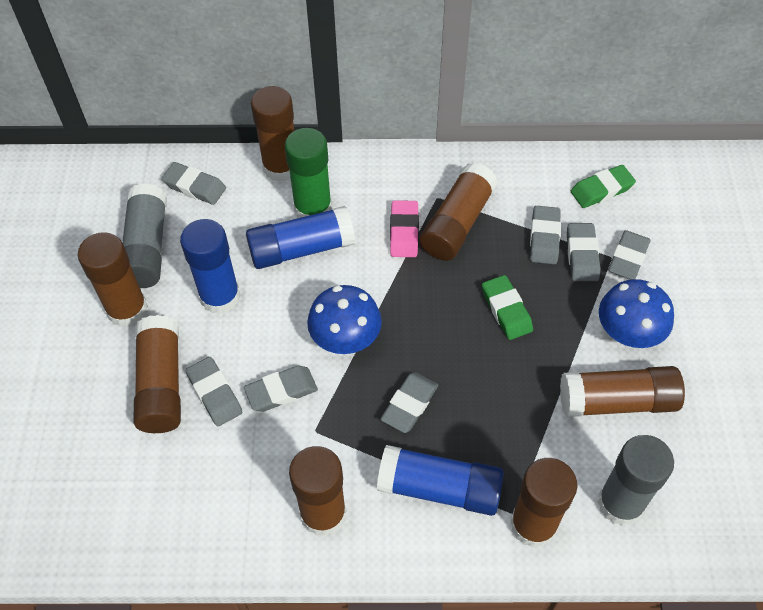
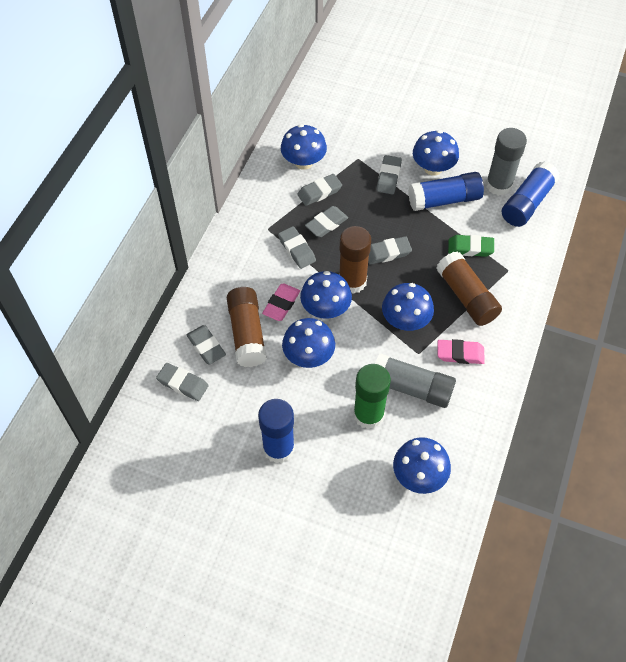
blue mushroom: [307,285,382,354] [599,279,674,348] = 2 -> [281,124,327,170] [282,318,335,368] [300,271,352,319] [382,283,434,331] [393,437,451,494] [413,130,459,176] = 6
brown glue stick: [78,232,148,327] [134,315,181,433] [251,86,294,182] [289,446,346,536] [420,163,498,261] [510,458,577,548] [560,366,685,417] = 7 -> [227,287,267,367] [339,226,371,294] [436,251,502,326] = 3
green eraser: [482,275,533,340] [571,165,636,208] = 2 -> [448,235,494,257] = 1
pink eraser: [390,200,419,257] = 1 -> [262,284,300,321] [438,339,485,364] = 2

